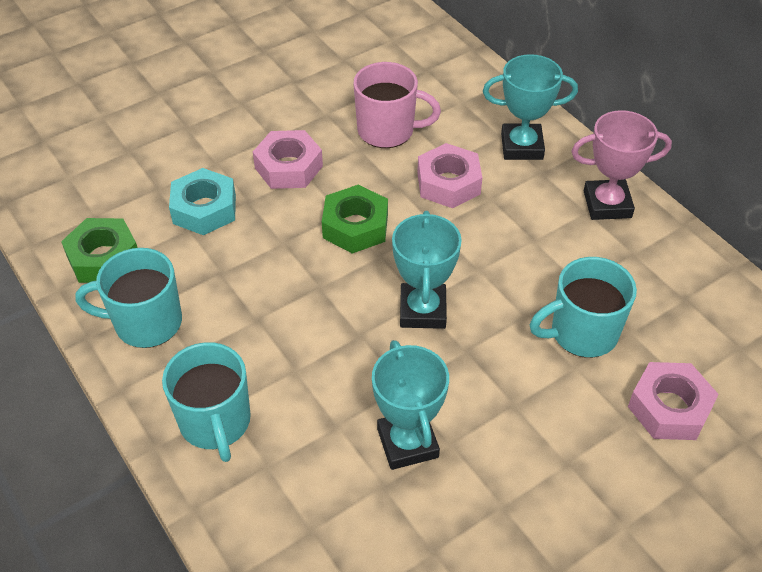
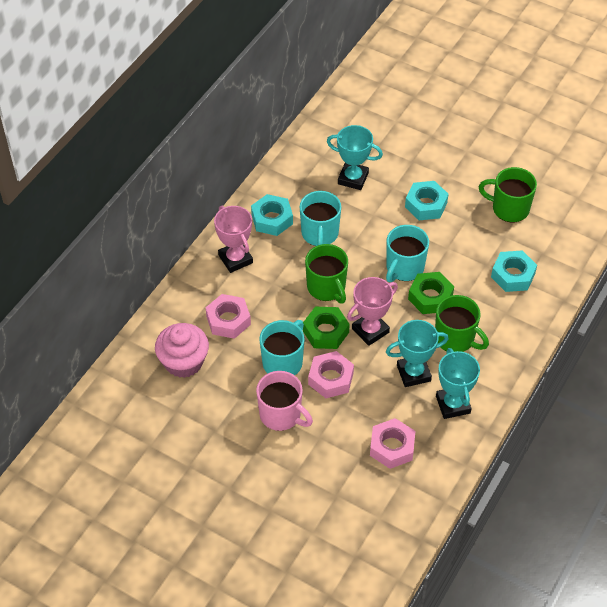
green mug: none = 0 -> [305,244,348,304] [435,295,489,352] [479,167,537,223] = 3
pink cupcake: none = 0 -> [155,323,209,378] = 1
pink trophy: [572,110,672,220] = 1 -> [214,206,253,273] [347,277,398,346] = 2
turquoise nut: [169,168,236,235] = 1 -> [251,194,293,236] [405,181,448,220] [491,250,537,292] = 3

